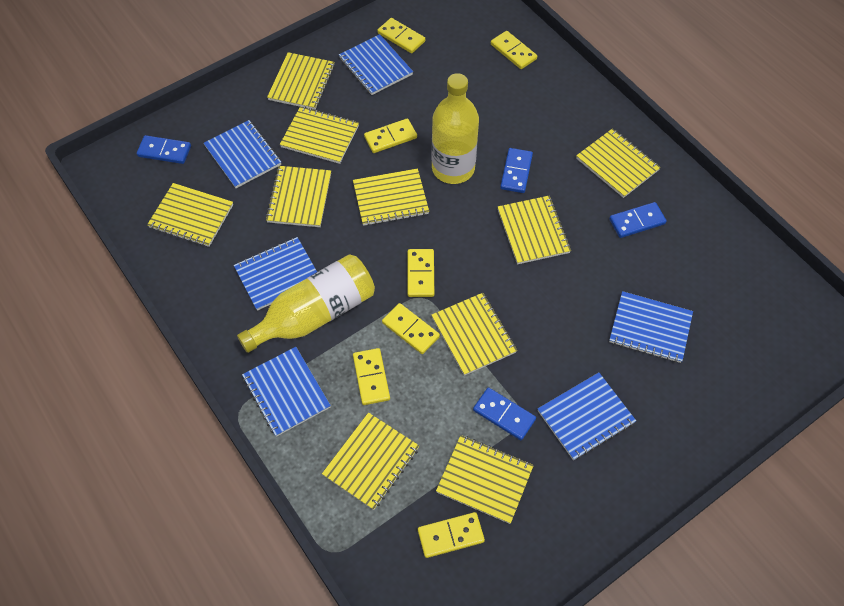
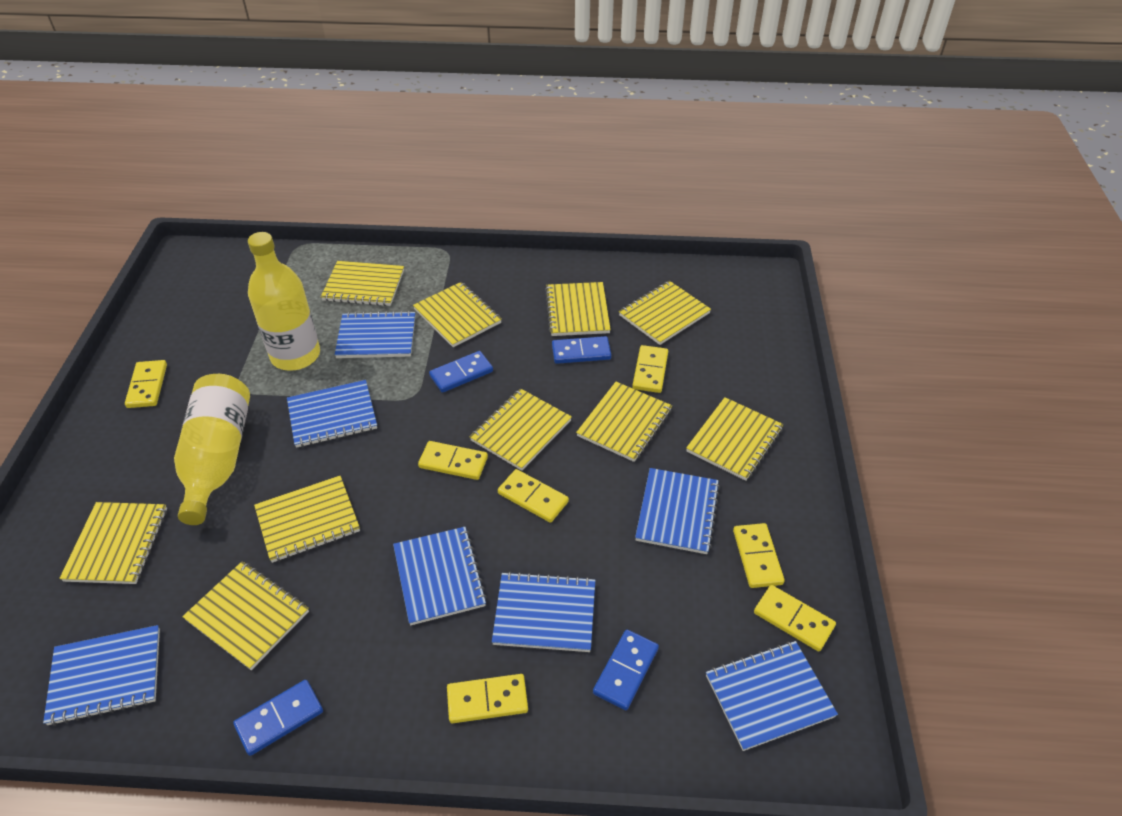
blue notebook: [204,120,281,188] [234,237,317,311] [242,347,331,437] [339,34,413,95] [538,373,636,460] [609,291,693,363] = 6 -> [43,625,160,726] [287,380,377,448] [335,311,415,358] [393,527,487,625] [492,572,595,652] [635,468,720,554] [706,641,838,751] = 7

